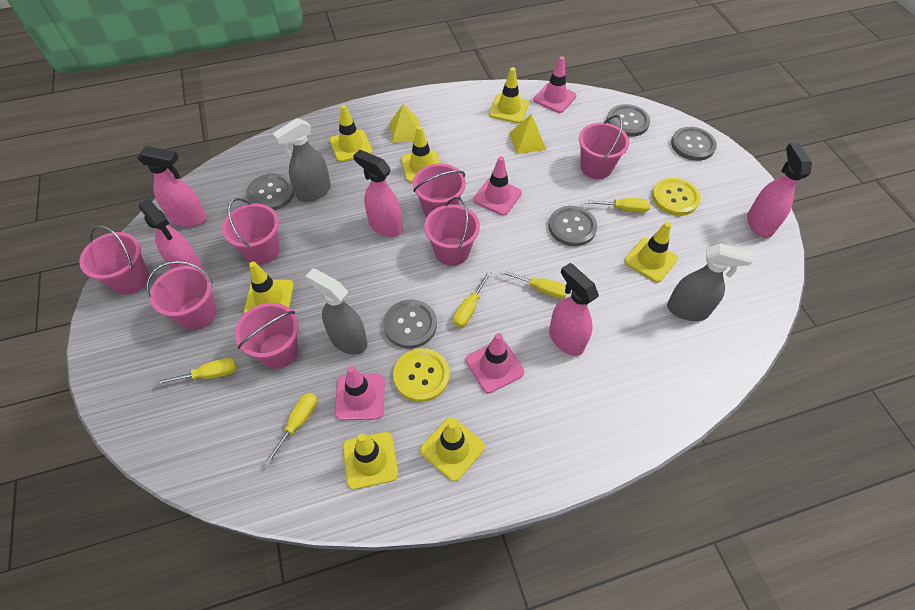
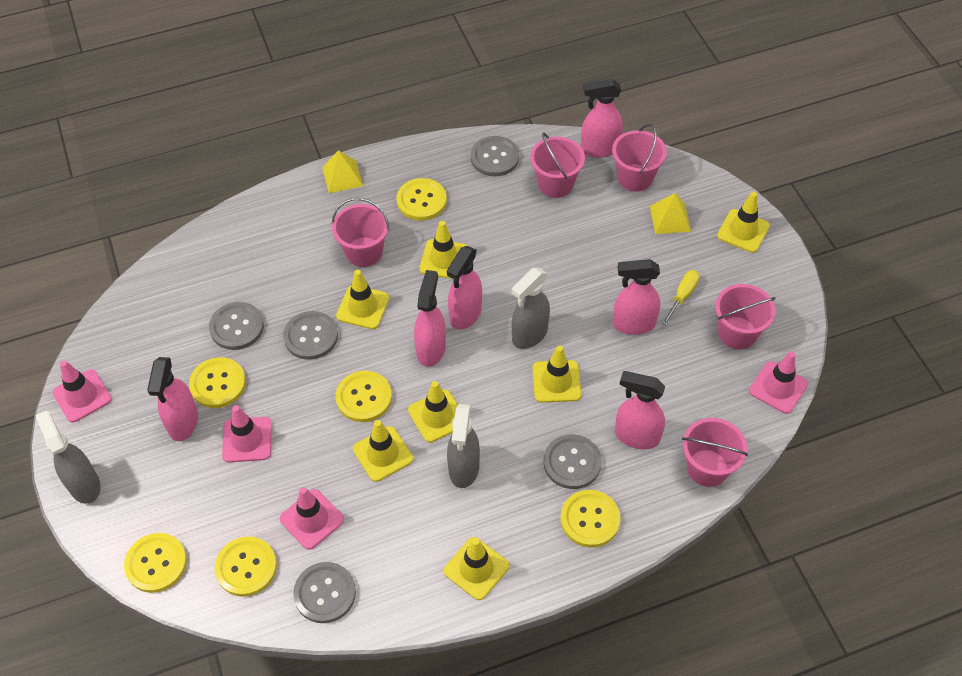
pink bucket: [79,225,149,295] [146,261,217,330] [222,198,280,265] [235,303,299,369] [413,163,466,217] [424,197,480,266] [579,115,629,179] = 7 -> [332,198,389,267] [530,132,585,198] [612,124,667,192] [682,418,748,487] [715,284,776,349] = 5
pink spray bottle: [138,146,206,227] [139,199,203,269] [353,149,403,237] [549,263,599,356] [747,143,812,238] = 5 -> [147,357,198,441] [414,270,446,367] [447,246,482,330] [581,79,623,158] [612,259,660,335] [615,371,665,449] = 6
yellow button: [393,348,450,402] [652,177,701,216] = 2 -> [124,533,187,593] [189,357,246,408] [215,536,277,597] [336,371,392,422] [396,178,447,221] [560,490,621,547] = 6
yellow screwdriver: [156,358,237,385] [264,393,317,466] [453,271,491,327] [500,269,567,299] [585,198,650,213] = 5 -> [662,270,700,325] = 1

